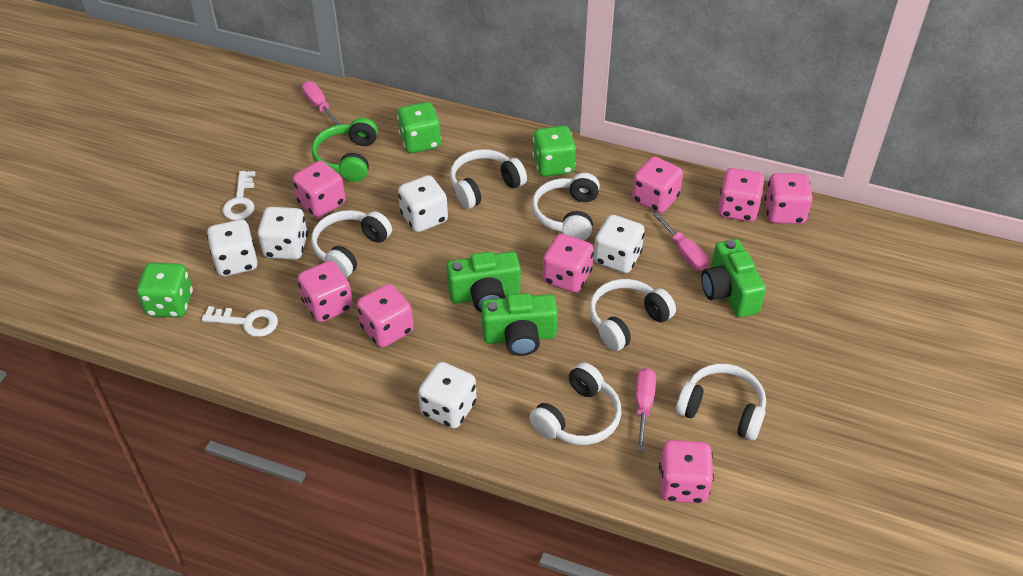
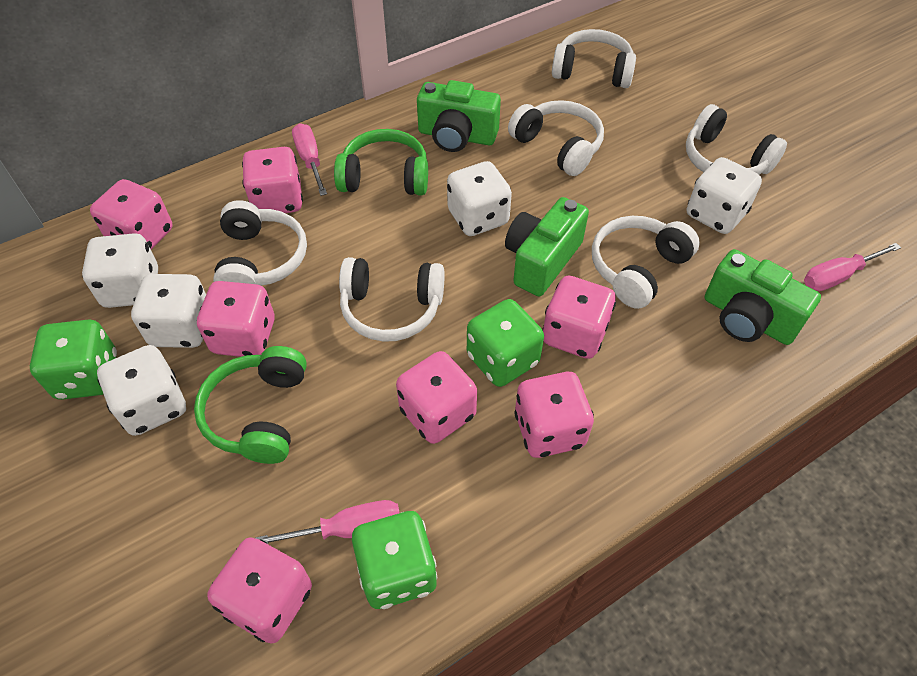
green headphones: [311,118,378,182] = 1 -> [194,346,307,464] [334,129,428,196] = 2
pink dice: [293,161,345,218] [298,261,353,322] [357,284,414,347] [543,234,594,293] [632,156,683,213] [659,440,714,503] [718,168,765,222] [764,173,813,224] = 8 -> [90,179,173,249] [197,281,275,357] [207,537,312,644] [242,147,303,213] [396,351,477,444] [514,372,594,458] [542,276,616,359] = 7
white key: [202,306,278,337] [222,171,256,220] = 2 -> none = 0

